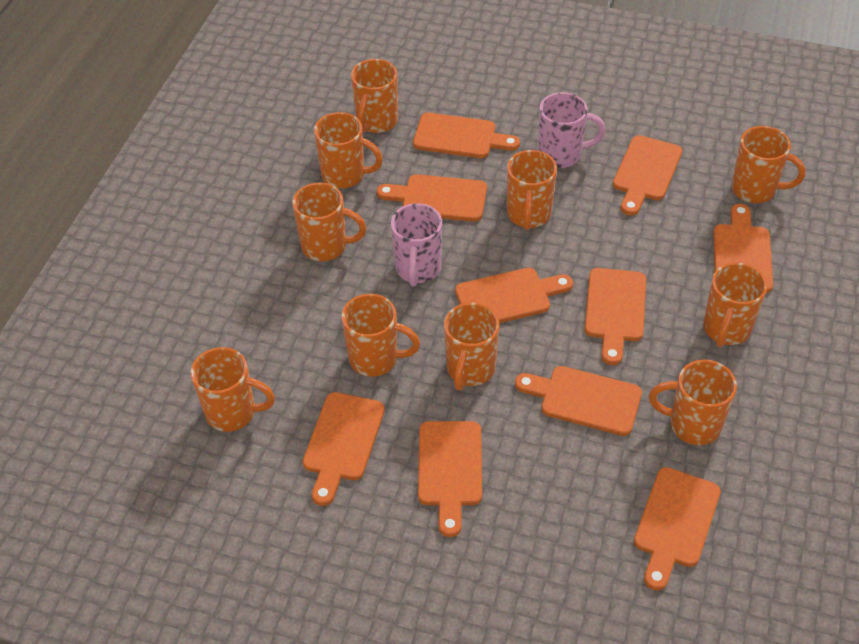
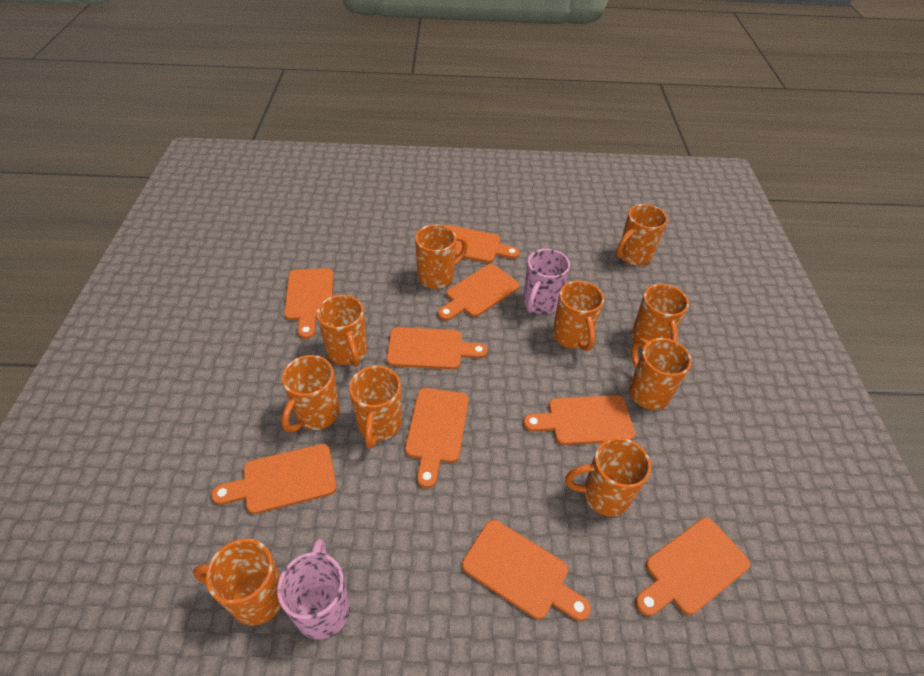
orange cutting board: [303,392,385,506] [377,174,487,222] [413,113,520,158] [418,421,482,537] [455,268,573,323] [515,366,642,436] [585,268,646,365] [613,135,682,216] [634,467,721,591] [713,204,773,293] = 10 -> [211,444,337,514] [284,268,334,339] [387,327,488,370] [405,388,468,488] [438,264,519,321] [444,225,520,263] [462,520,591,621] [523,395,635,445] [635,518,750,616] = 9

